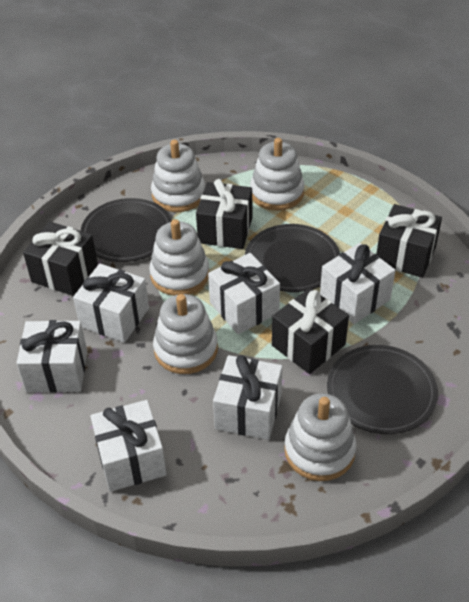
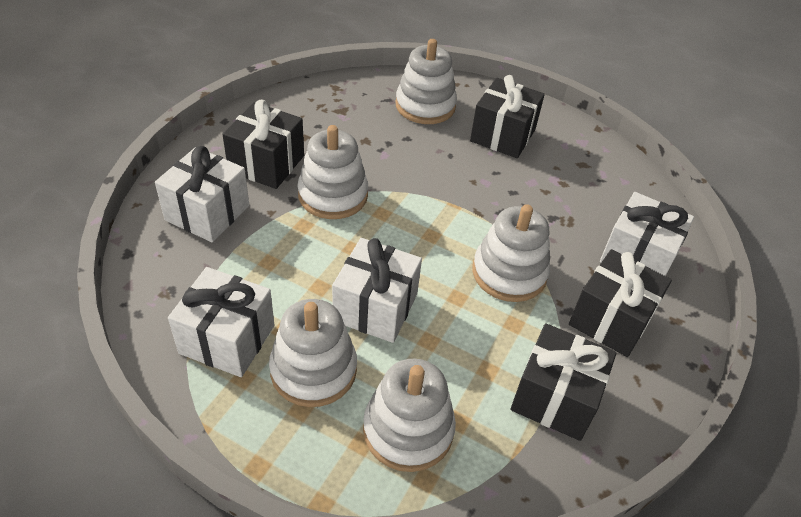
black plate: [81,198,172,262] [245,224,340,292] [327,345,438,434] = 3 -> none = 0
white gift: [17,320,87,393] [73,264,149,343] [90,400,167,492] [208,253,280,334] [213,355,283,440] [320,243,396,324] = 6 -> [155,146,249,242] [168,267,274,377] [332,238,422,343] [600,192,694,276] = 4

